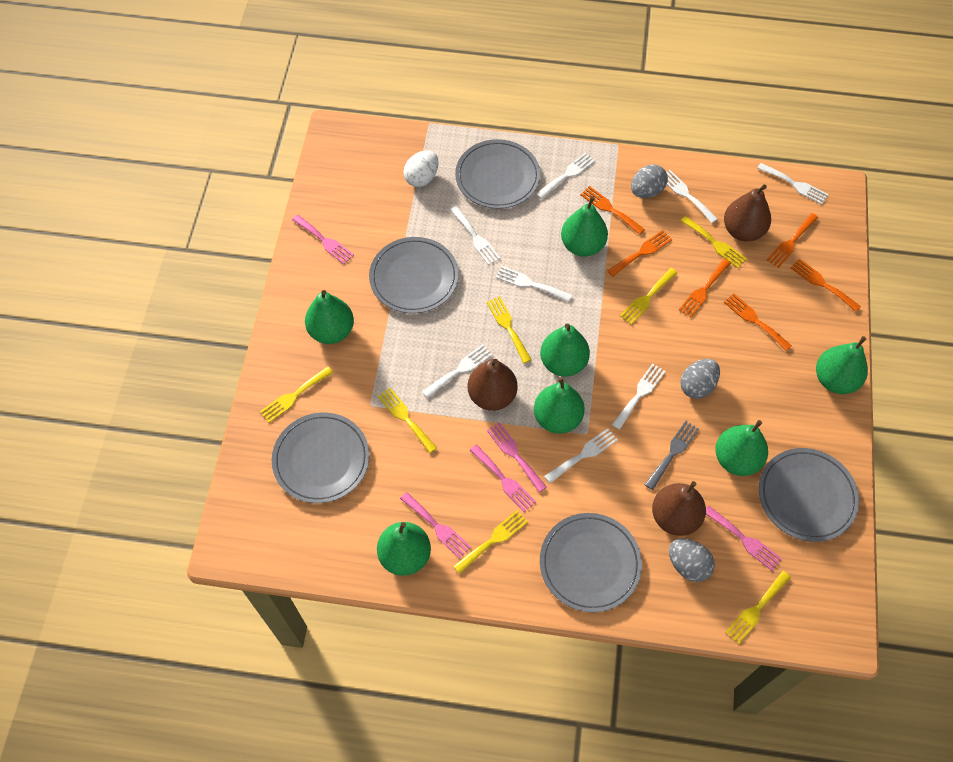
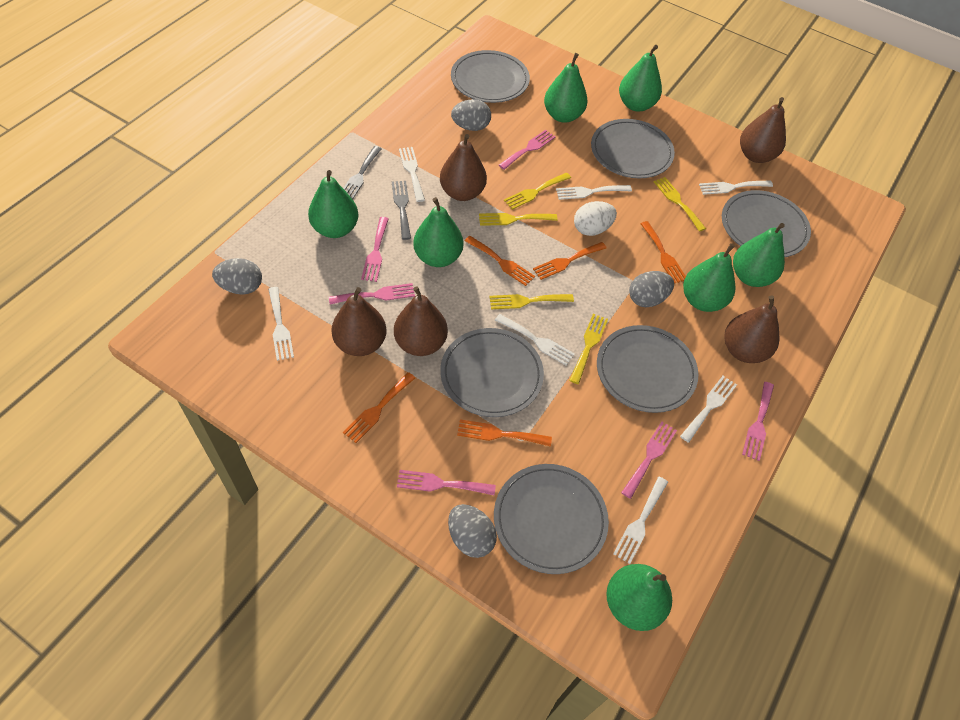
brown pear: [467,359,518,411] [652,481,706,536] [724,184,771,242] = 3 -> [331,287,387,356] [394,286,448,356] [440,134,487,201] [725,295,779,363] [740,97,786,163] = 5
grey egg: [631,164,668,198] [669,539,715,582] [680,359,720,399] = 3 -> [212,258,262,295] [448,504,497,558] [451,99,491,131] [629,271,674,307] = 4
grey fork: [645,421,699,490] = 1 -> [343,146,381,199] [392,181,411,240] = 2
grey plate: [272,413,370,503] [369,237,459,314] [455,139,540,209] [540,513,642,612] [759,448,859,542] = 5 -> [440,328,544,417] [451,50,530,103] [494,464,609,574] [591,119,675,178] [597,325,699,413] [722,190,811,257] = 6
orange fork: [580,186,645,235] [607,230,672,277] [679,259,731,318] [724,294,792,351] [767,213,818,268] [791,259,861,312] = 6 -> [343,372,415,443] [457,419,552,447] [465,236,535,286] [533,242,607,280] [641,221,686,284] = 5
pink fork: [292,215,354,264] [400,492,471,559] [470,444,536,512] [487,422,546,492] [706,506,782,571] = 5 -> [329,283,415,304] [361,217,389,282] [397,470,496,495] [499,130,556,170] [621,422,677,499] [742,382,774,461] = 6
white fork: [422,344,492,398] [450,206,500,265] [496,266,572,302] [536,152,595,199] [544,428,618,483] [612,364,666,430] [666,170,718,223] [757,163,829,204] = 8 -> [268,287,294,361] [399,147,425,202] [495,314,575,366] [556,185,632,200] [613,477,668,564] [680,376,737,443] [699,180,773,195] = 7
yellow fork: [260,366,333,423] [378,388,437,454] [453,510,528,574] [486,296,532,363] [620,268,677,325] [681,216,747,268] [725,571,791,645] = 7 -> [479,213,558,226] [489,294,574,309] [504,173,571,210] [569,314,608,384] [654,177,706,232] = 5

